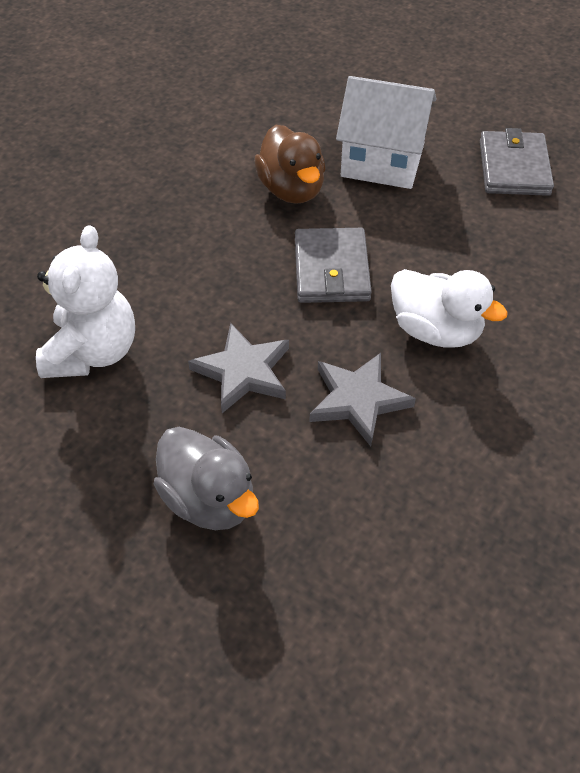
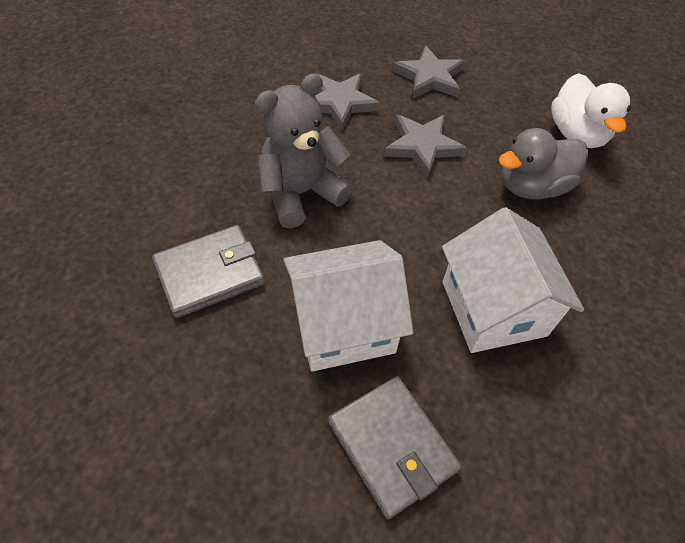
brown duck: [254,125,326,204] = 1 -> none = 0
grey star: [188,323,289,413] [309,353,416,446] = 2 -> [315,73,380,131] [384,115,467,178] [393,46,465,99] = 3
grey teddy bear: none = 0 -> [255,73,353,229] = 1
white house: [336,76,436,189] = 1 -> [283,240,413,372] [442,207,584,353] = 2
white teddy bear: [36,225,135,378] = 1 -> none = 0

